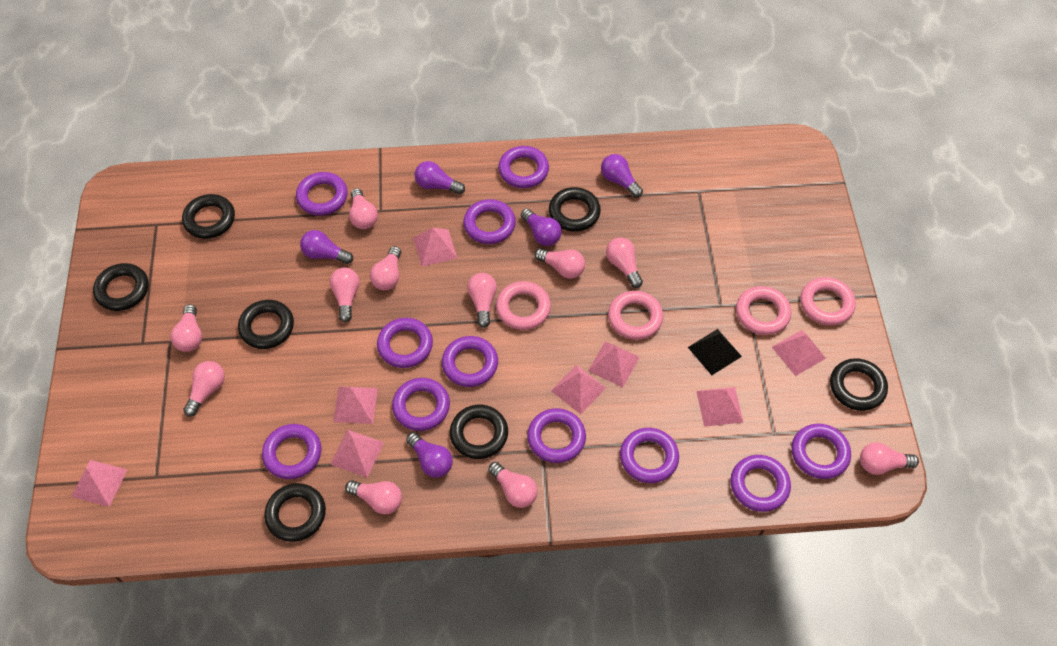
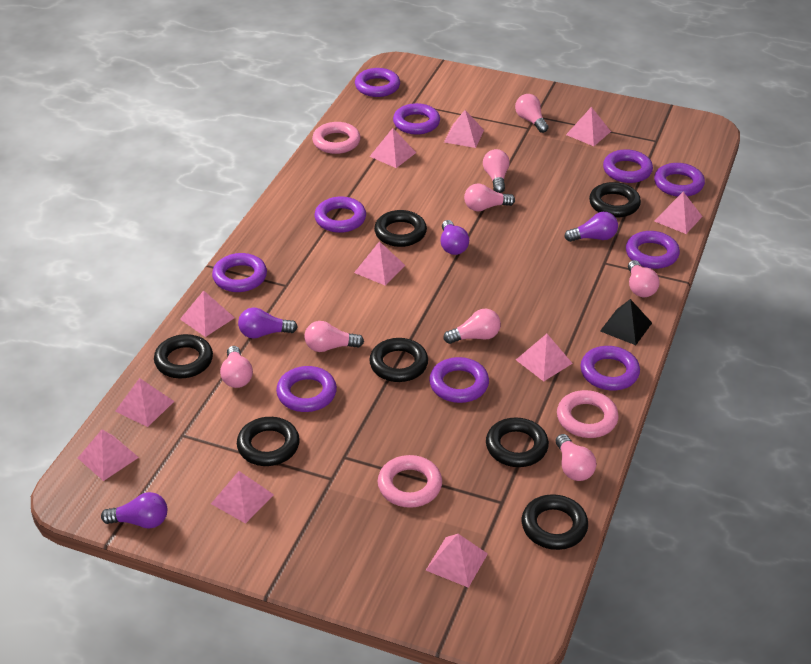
pink light bulb: [170,304,202,352] [183,361,225,417] [330,267,360,322] [345,480,402,514] [349,188,378,229] [370,246,401,290] [467,273,497,328] [488,462,538,508] [535,248,585,279] [606,237,643,288] [860,442,919,475] = 11 -> [220,346,253,388] [304,321,364,352] [443,309,501,344] [464,184,515,211] [483,149,510,193] [515,94,549,133] [556,434,597,481] [628,260,660,297] = 8
pink pyramid: [72,460,128,507] [330,430,384,478] [333,387,378,424] [413,228,457,267] [551,365,606,414] [588,341,640,387] [696,387,743,427] [772,330,826,376] = 8 -> [78,430,139,481] [115,378,174,427] [180,290,235,337] [211,471,274,524] [354,241,406,286] [369,128,416,168] [426,534,488,588] [444,110,484,148] [516,334,573,382] [566,107,611,146] [655,192,703,234] = 11
pink ring: [496,281,551,330] [608,291,663,340] [736,286,791,335] [800,277,856,326] = 4 -> [312,122,361,154] [378,455,442,508] [557,390,619,438] = 3
purple light bulb: [300,230,353,264] [406,432,453,478] [415,161,465,194] [521,209,562,246] [601,154,643,198] = 5 -> [101,492,167,529] [238,307,298,339] [440,220,469,255] [564,212,618,242] = 4
purple ring: [262,424,321,479] [296,172,348,216] [377,318,433,368] [392,378,450,431] [442,336,498,387] [463,199,516,244] [498,146,549,188] [527,408,586,463] [620,428,679,483] [730,455,791,512] [792,424,851,479] = 11 -> [212,253,267,292] [276,366,337,412] [315,196,366,233] [355,68,400,97] [393,103,440,135] [429,357,489,403] [580,346,640,390] [603,149,653,183] [626,231,680,269] [654,163,705,197] = 10

